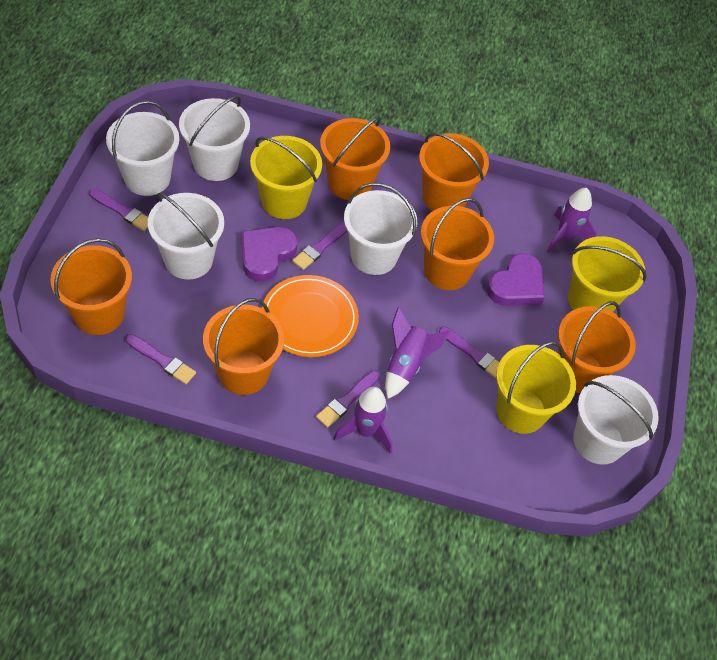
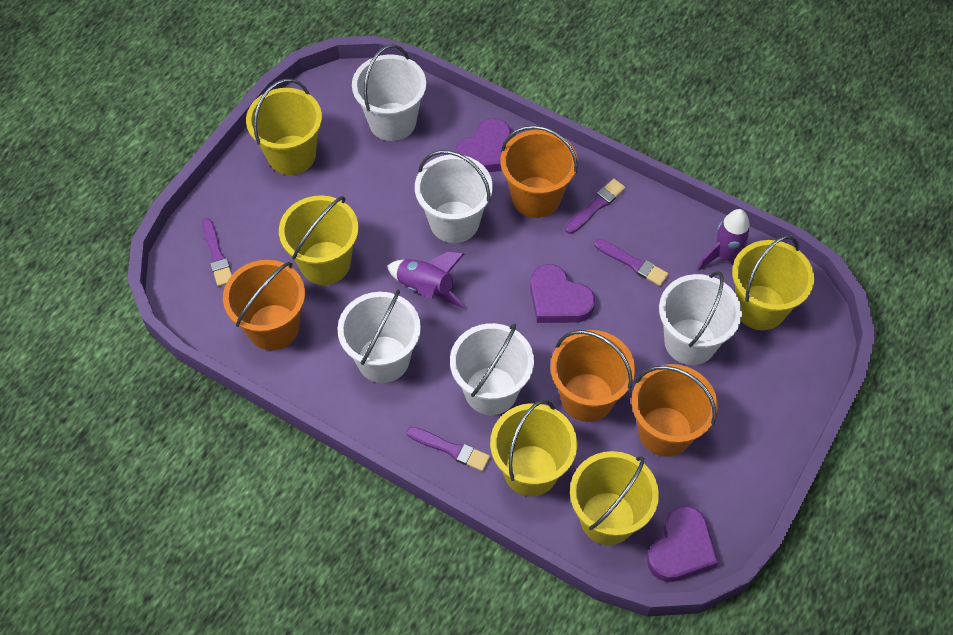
orange bucket: [50,238,132,335] [203,298,284,395] [320,116,390,200] [419,132,489,211] [421,198,494,290] [558,301,636,393] = 6 -> [223,260,305,350] [500,125,578,218] [550,330,635,422] [632,364,718,457] = 4
orange plate: [262,275,359,357] = 1 -> none = 0
purple brush: [89,189,148,231] [126,334,196,384] [292,222,347,270] [316,370,380,428] [439,326,499,379] = 5 -> [202,218,232,287] [407,427,490,471] [565,179,626,234] [594,239,669,286] = 4
purple heart: [242,227,297,282] [487,253,545,306] = 2 -> [454,118,511,172] [530,264,595,323] [647,506,719,582] = 3
purple rocket: [333,387,393,453] [385,308,451,399] [547,188,596,253] = 3 -> [387,252,465,308] [697,209,750,270] = 2
yellow bucket: [250,136,322,219] [496,341,576,434] [568,236,647,312] = 3 -> [246,79,322,175] [279,195,359,285] [490,400,577,496] [570,451,659,545] [732,235,814,330] = 5

